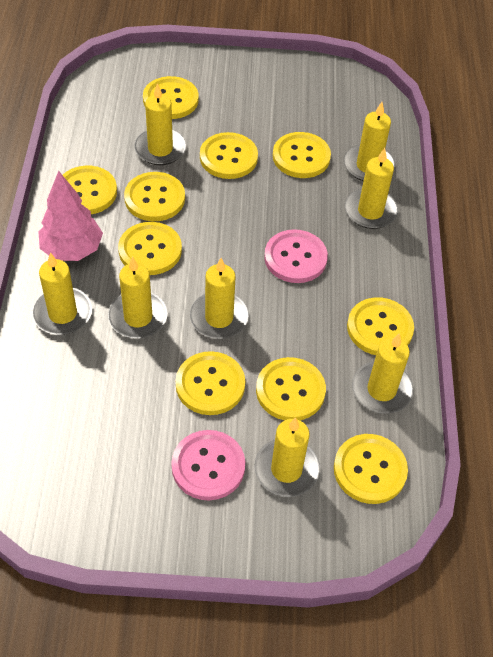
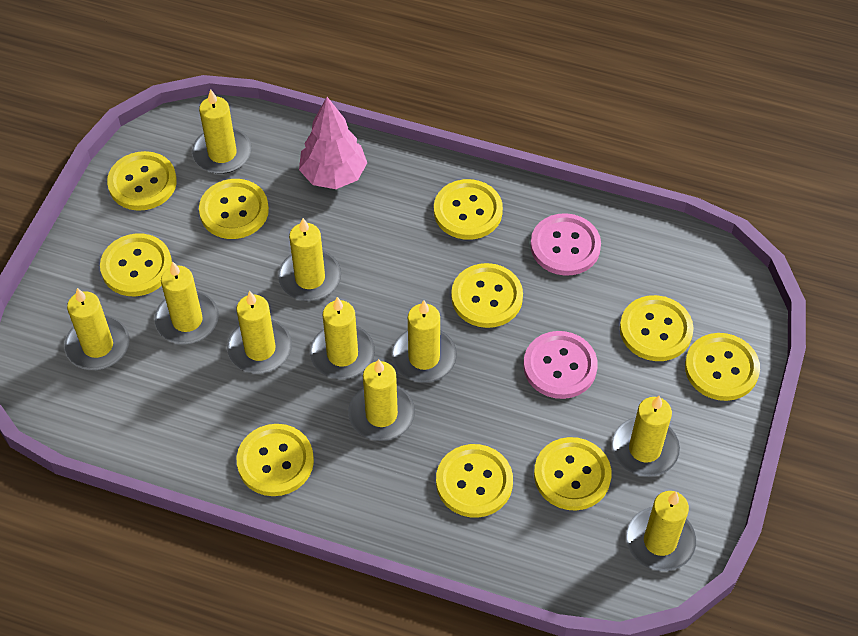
yellow candle: [32,253,92,335] [108,257,168,338] [134,83,186,165] [190,258,249,339] [255,417,320,497] [344,102,395,181] [345,148,398,229] [352,333,414,414] = 8 -> [64,288,130,370] [154,261,219,344] [192,89,252,174] [227,291,292,374] [278,218,341,301] [310,297,375,379] [348,359,415,441] [392,300,457,383] [612,396,680,477] [626,491,696,571] = 10

